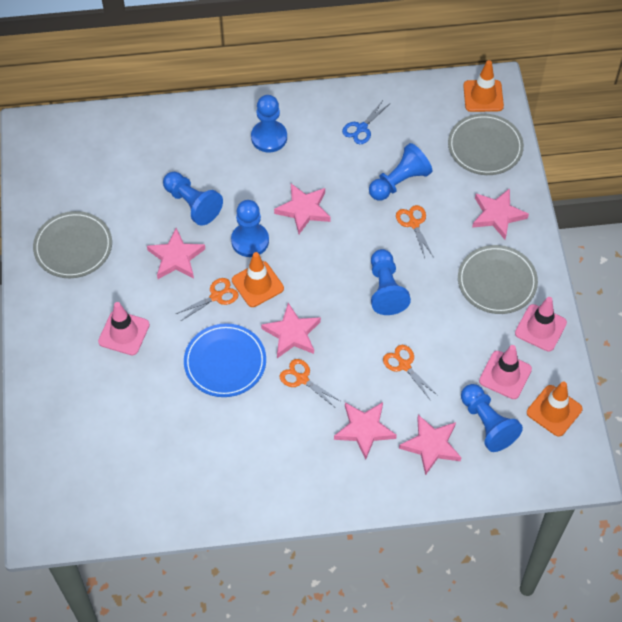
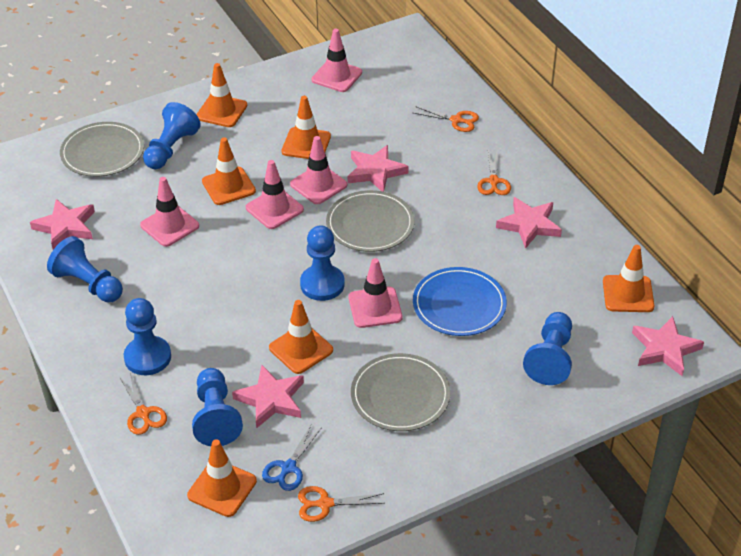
orange traffic cone: [232,252,284,307] [463,60,504,112] [527,382,583,437] = 3 -> [187,439,257,517] [196,63,247,127] [202,137,256,205] [269,300,333,374] [282,96,331,159] [603,245,655,312] = 6
pink star: [147,228,205,279] [261,303,321,358] [274,184,331,234] [334,402,397,460] [399,415,462,476] [472,188,529,239] = 6 -> [30,199,95,250] [232,365,304,428] [348,145,409,192] [496,197,562,249] [632,316,704,376] = 5
pink traffic cone: [98,302,150,355] [479,345,532,399] [515,297,567,352] = 3 -> [140,177,199,247] [246,160,304,229] [290,136,347,204] [312,29,362,92] [348,258,402,328] = 5

